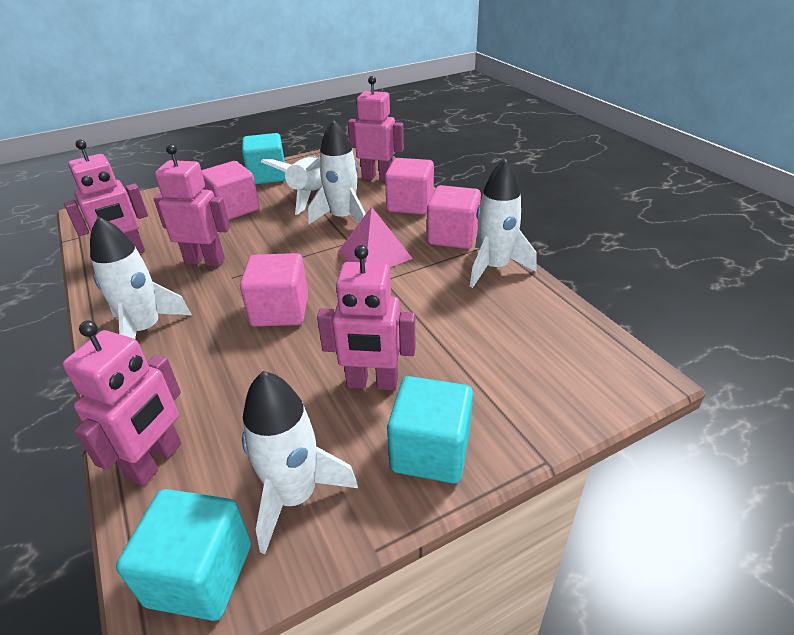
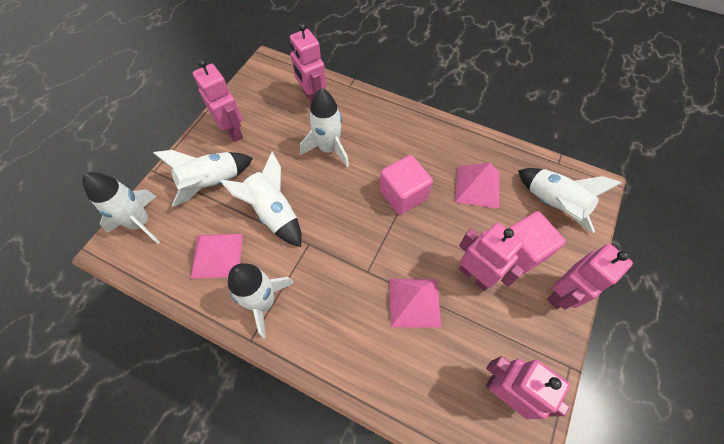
pink cube: [201,161,260,220] [240,253,308,327] [385,158,434,215] [427,185,481,249] = 4 -> [380,155,433,215] [509,211,566,274] = 2
pink pyramid: [338,206,413,267] = 1 -> [191,234,243,279] [389,279,441,328] [455,163,500,209] = 3
turquoise cube: [116,489,251,621] [242,133,286,185] [387,376,473,483] = 3 -> none = 0
white rocket: [90,216,192,339] [242,371,358,554] [261,155,322,215] [308,120,366,225] [470,159,537,288] = 5 -> [82,172,160,244] [153,150,253,207] [220,152,302,247] [228,263,294,339] [300,88,349,168] [518,168,622,233] = 6

